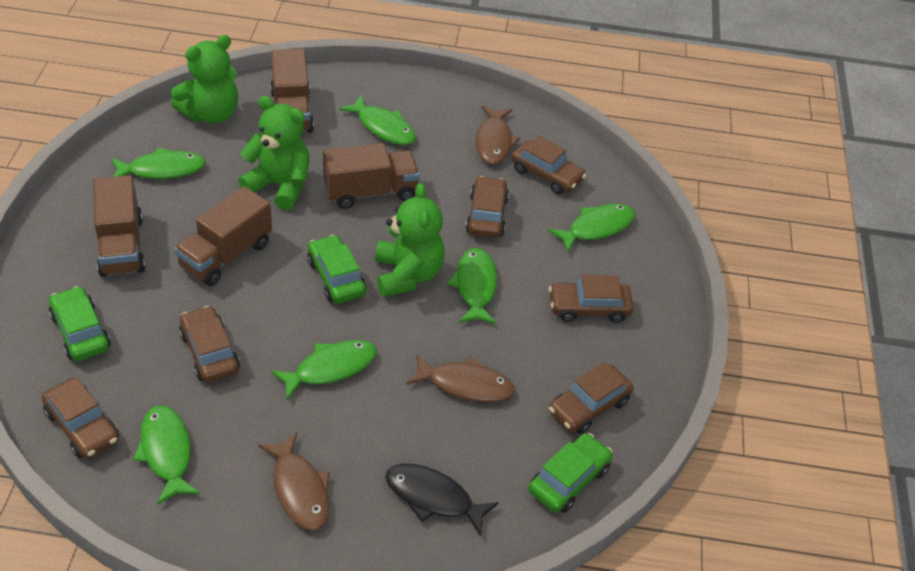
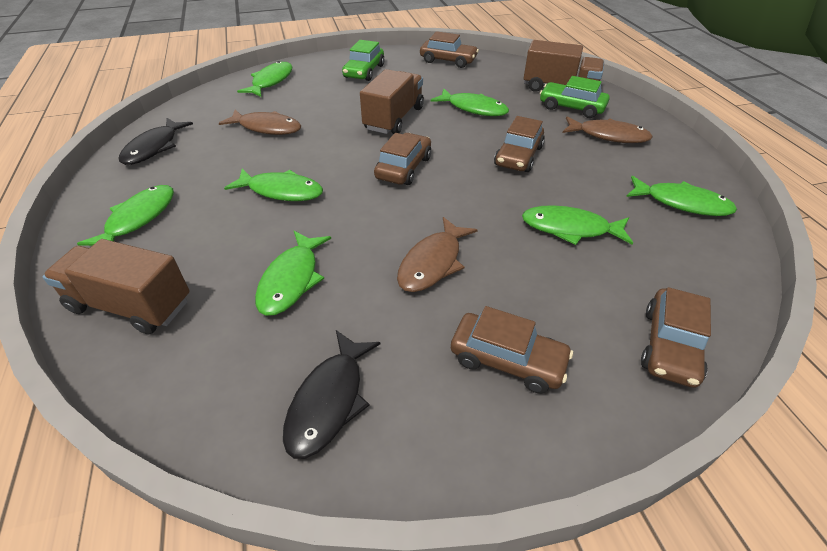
black fish: [385,464,499,536] = 1 -> [119,118,193,165] [283,330,381,459] = 2
brown car: [42,378,119,459] [179,306,240,383] [466,176,509,238] [511,136,586,194] [549,275,634,323] [549,362,634,434] = 6 -> [374,133,431,185] [420,31,479,68] [451,306,573,393] [494,116,545,172] [641,287,711,388] = 5
brown truck: [93,175,146,277] [174,186,272,286] [270,49,314,133] [323,143,420,209] = 4 -> [43,239,190,334] [360,69,424,134] [524,40,604,92] = 3
green car: [49,286,111,361] [307,235,366,304] [528,433,613,513] = 3 -> [342,40,385,81] [540,76,610,118] = 2
green fish: [111,148,206,179] [133,406,200,505] [271,340,377,400] [339,95,416,145] [447,248,497,324] [548,204,635,253] = 6 -> [77,185,174,246] [224,169,323,201] [237,61,293,97] [255,231,331,316] [430,89,509,116] [522,205,633,245] [626,176,737,216] = 7
green teddy bear: [171,35,238,124] [238,96,310,211] [375,183,445,297] = 3 -> none = 0

